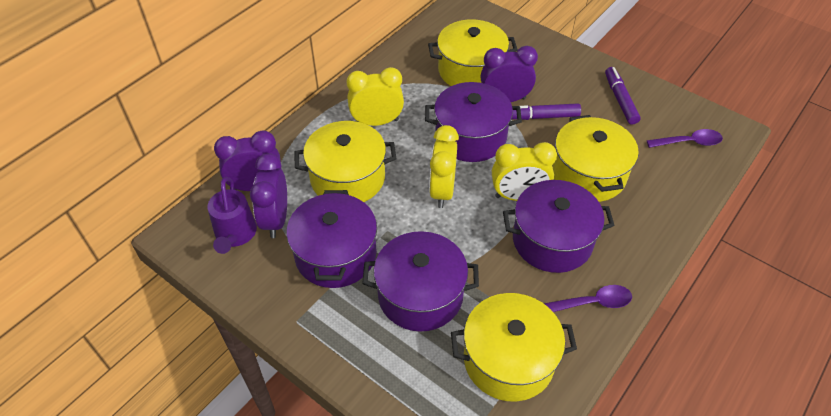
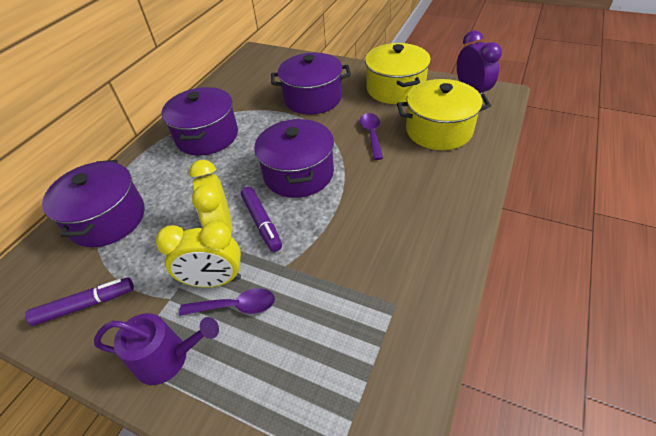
purple clock: [214,130,281,191] [250,153,287,238] [481,46,538,102] = 3 -> [457,30,502,100] = 1
yellow clock: [347,67,404,126] [429,125,459,208] [492,142,557,201] = 3 -> [156,221,241,287] [189,160,233,234] = 2
yellow pot: [294,121,397,202] [428,19,518,86] [451,293,577,402] [552,115,639,202] = 4 -> [365,43,431,104] [397,79,491,150] = 2

